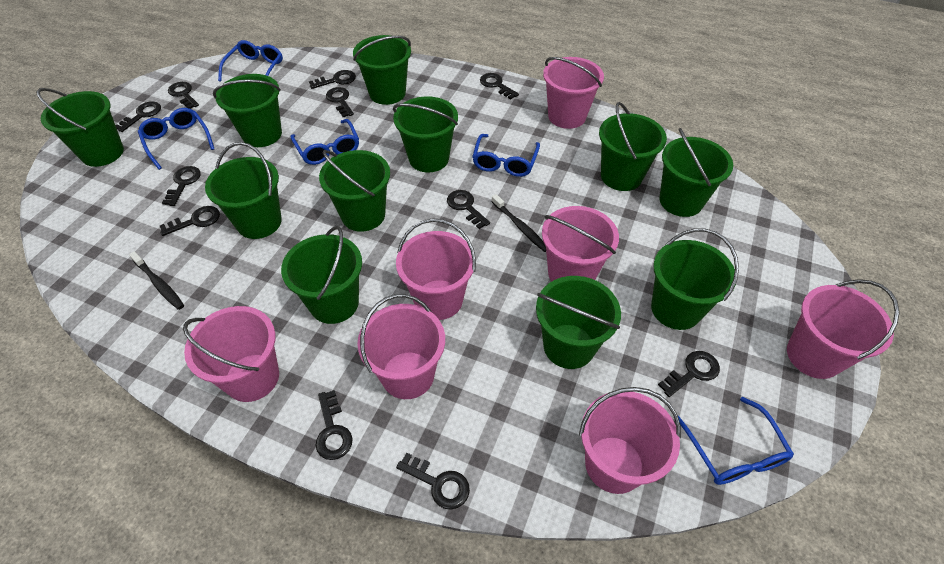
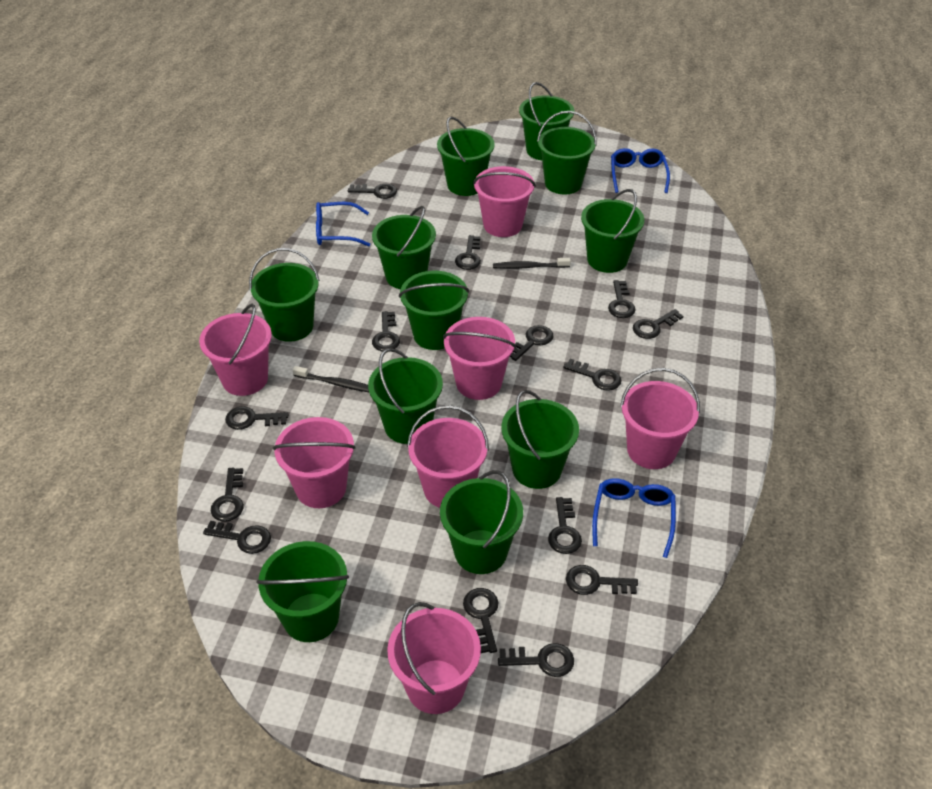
black key: [116,101,161,132] [160,206,220,236] [162,166,201,206] [168,82,199,109] [309,70,356,89] [315,390,353,460] [326,87,354,117] [396,453,470,510] [447,190,490,229] [480,73,519,100] [658,351,720,397] = 11 -> [203,521,271,554] [211,468,244,522] [225,406,288,430] [348,184,397,199] [372,311,400,351] [455,235,481,270] [463,588,499,653] [498,643,574,677] [509,325,554,361] [548,497,582,554] [564,359,622,391] [566,565,638,595] [608,280,636,318] [633,309,683,339] = 14
blue glasses: [138,108,214,170] [218,40,283,81] [291,119,359,165] [472,134,540,177] [678,397,794,485] = 5 -> [316,202,370,246] [592,478,676,558] [611,148,670,193] = 3

